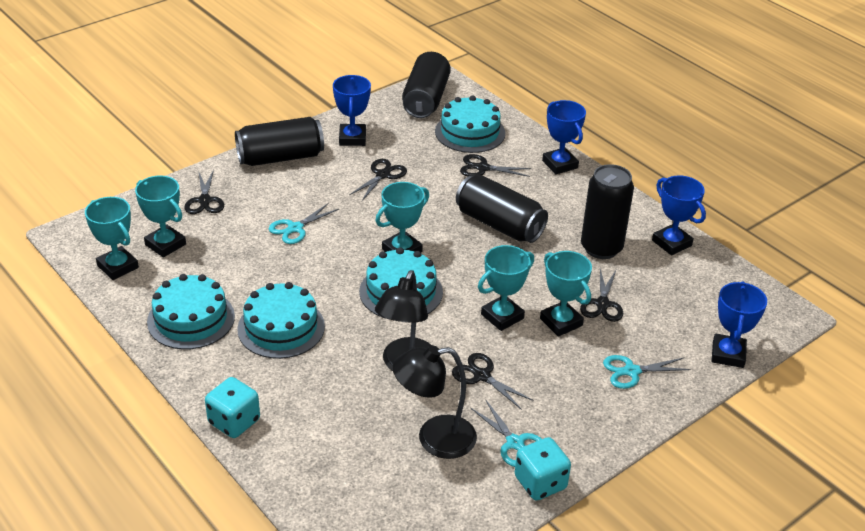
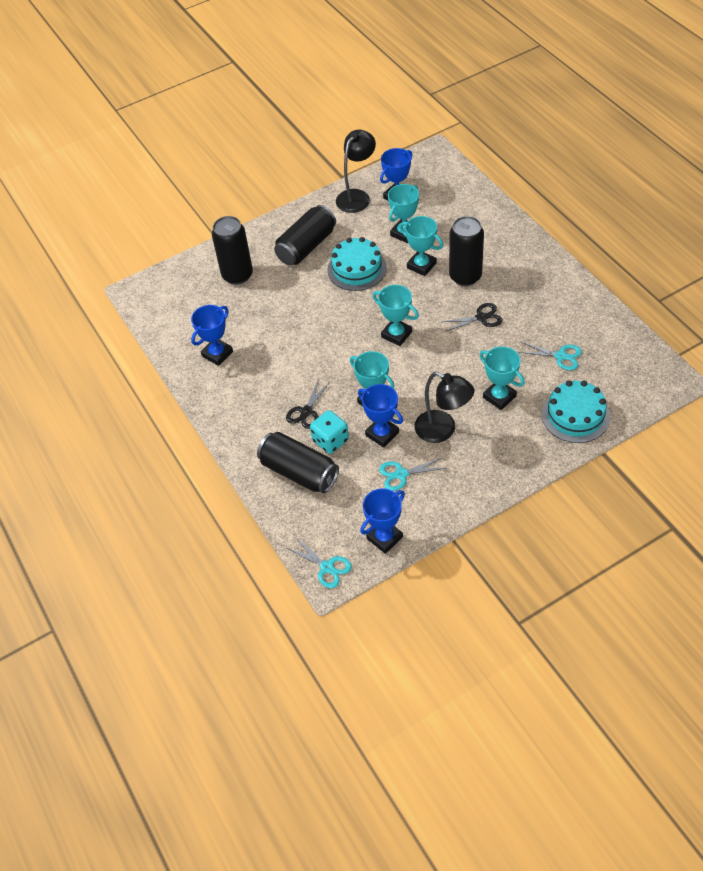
black scissors: [185,169,224,214] [349,159,407,201] [452,353,534,410] [460,154,531,177] [580,269,623,322] = 5 -> [286,379,331,429] [442,303,502,332] = 2
turquoise cake: [147,274,235,350] [237,282,325,359] [359,247,443,320] [435,95,505,153] = 4 -> [327,237,387,291] [542,381,610,443] = 2
turquoise dice: [205,377,260,438] [515,437,571,500] = 2 -> [310,410,349,454] = 1

